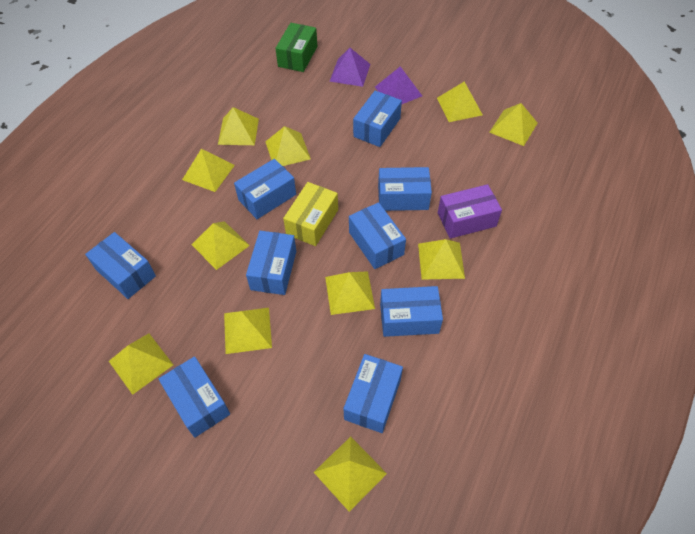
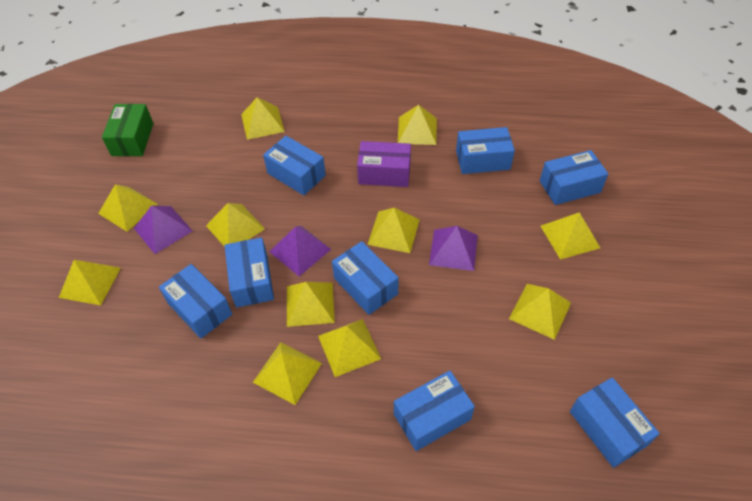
blue box: [85,232,156,299] [159,356,230,438] [234,159,296,219] [246,231,296,295] [343,354,403,433] [349,202,406,269] [353,91,402,147] [378,167,432,211] [380,286,443,337] = 9 -> [159,264,232,339] [225,237,274,307] [263,136,326,195] [332,241,399,315] [394,371,475,451] [456,127,515,174] [540,150,608,205] [570,377,660,468] = 8
purple pyramid: [329,48,370,87] [375,66,422,104] = 2 -> [134,205,192,254] [269,226,331,276] [429,226,478,271] = 3
yellow box: [283,182,338,246] = 1 -> none = 0

